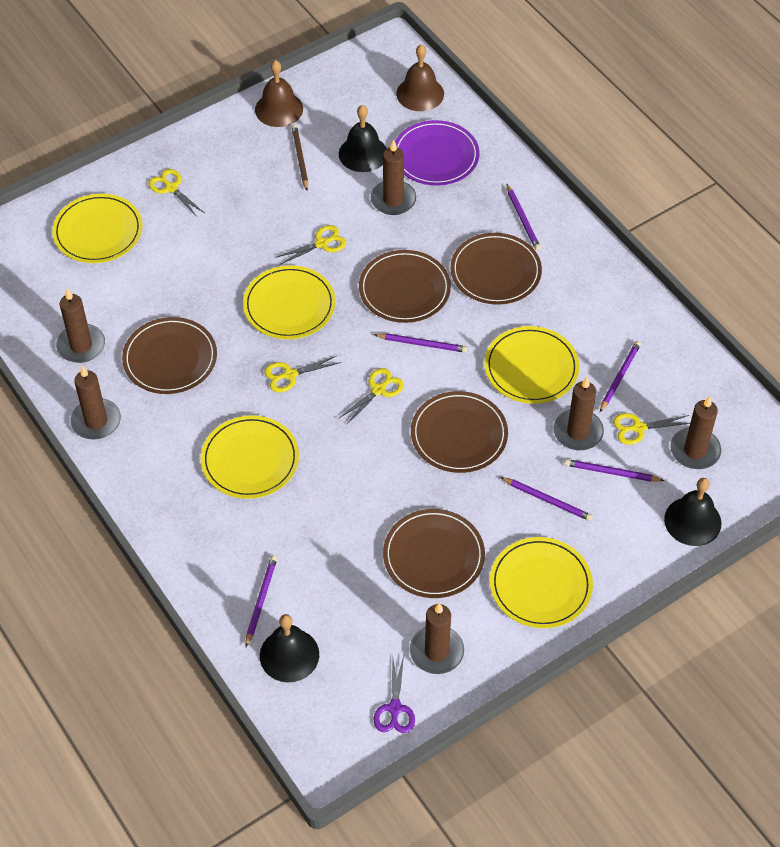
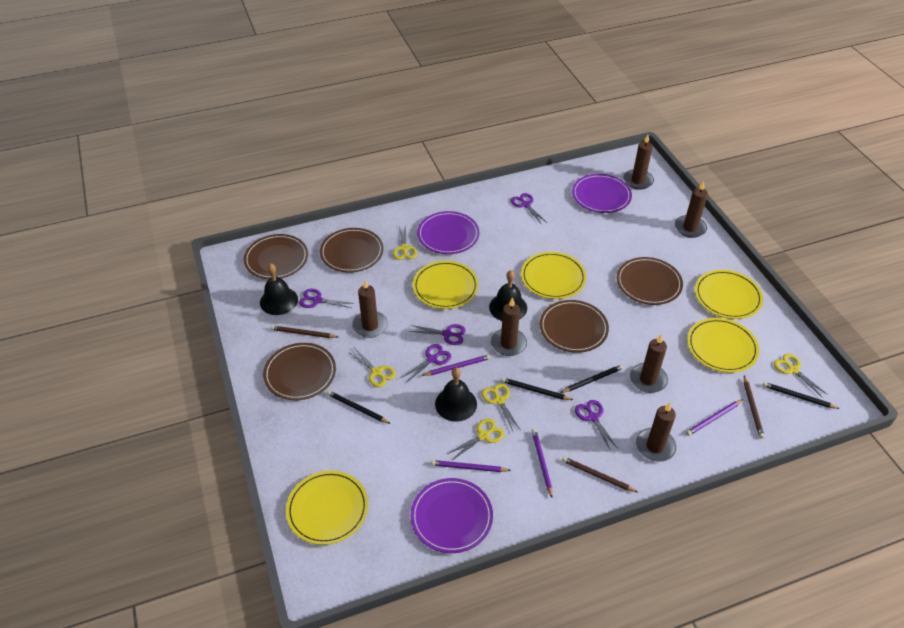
black pencil: none = 0 -> [327,391,391,424] [501,378,573,400] [560,364,624,393] [762,382,840,409] = 4
brown bell: [255,60,303,127] [396,44,444,111] = 2 -> none = 0
brown pencil: [292,124,308,190] = 1 -> [271,325,338,338] [562,457,638,492] [744,376,765,439] = 3
purple pencil: [246,555,277,647] [373,333,468,353] [500,477,593,521] [506,183,541,251] [564,459,664,482] [600,341,641,412] = 6 -> [422,355,491,376] [431,460,511,472] [532,429,553,497] [686,399,743,436] = 4
purple plate: [395,120,479,186] = 1 -> [411,478,493,553] [417,211,480,254] [572,174,632,213] = 3
purple scissors: [374,656,415,733] = 1 -> [299,289,354,308] [401,344,451,383] [409,324,466,345] [511,193,547,225] [575,400,618,451] = 5

